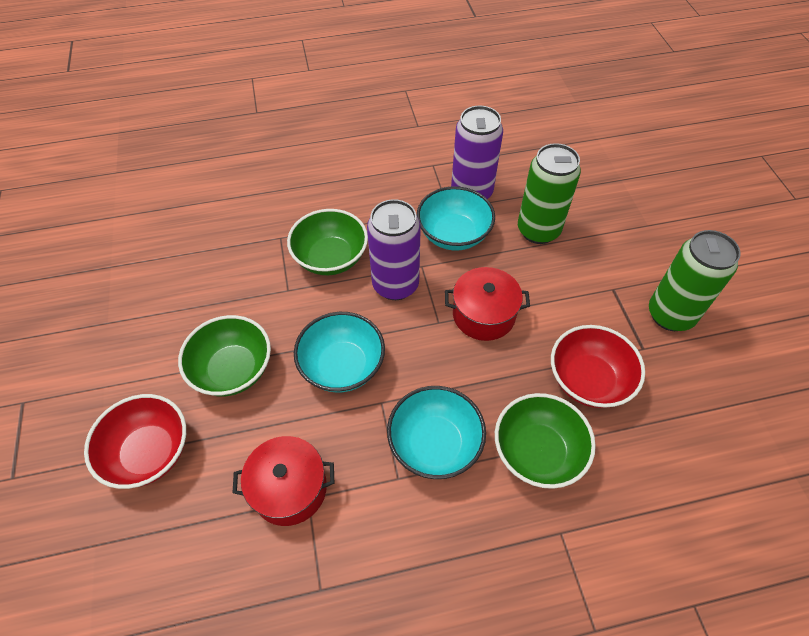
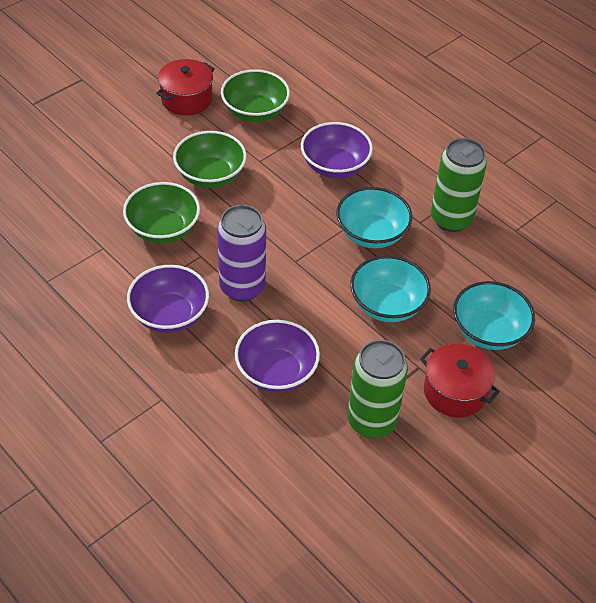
purple bowl: none = 0 -> [127,265,209,333] [235,320,320,392] [301,122,373,178] = 3
purple can: [367,199,421,300] [451,106,503,199] = 2 -> [217,205,266,302] = 1
red bowl: [84,394,186,489] [551,325,645,408] = 2 -> none = 0

